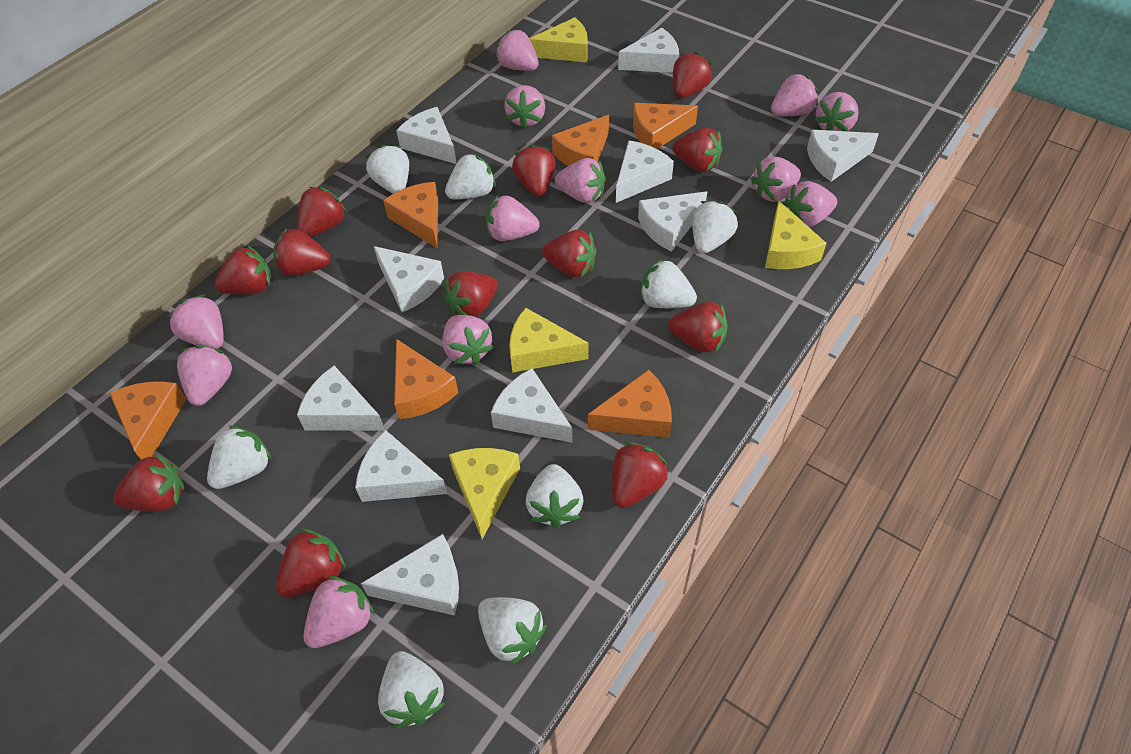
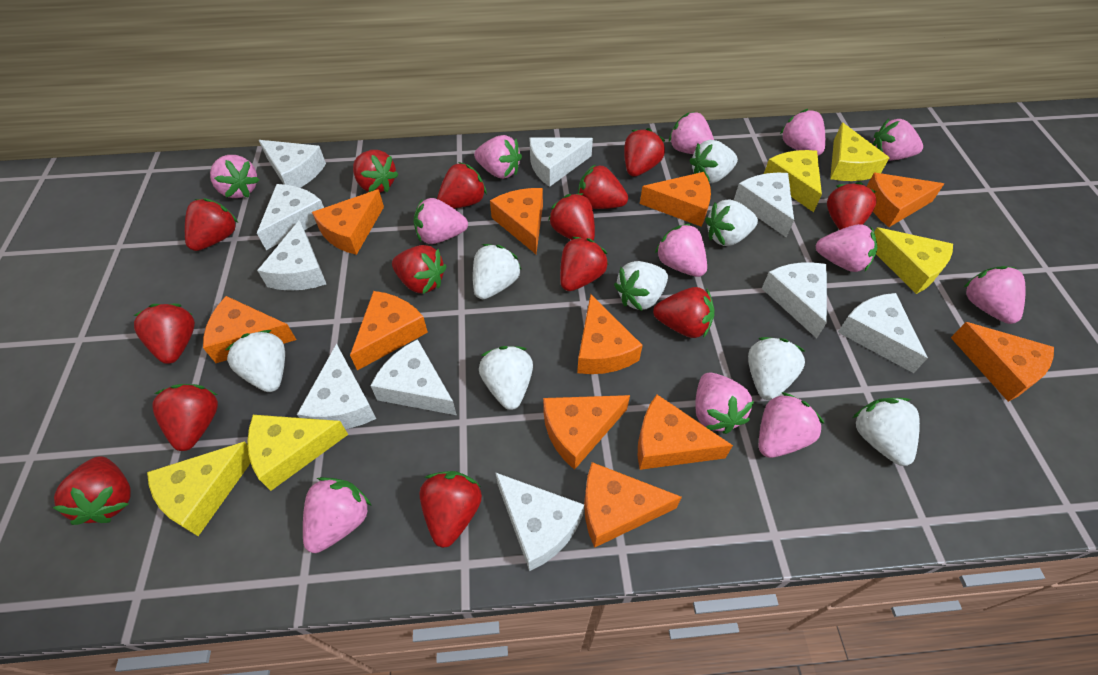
orange cheese: [109,382,187,460] [383,182,438,248] [394,339,458,419] [552,115,609,166] [588,370,672,438] [633,103,698,149] = 6 -> [203,296,296,363] [312,189,384,255] [350,291,428,370] [490,188,543,254] [543,395,630,470] [577,294,643,374] [584,462,682,548] [638,395,733,470] [640,172,711,227] [866,173,944,227] [951,322,1054,402] = 11
red strawberry: [114,454,185,512] [214,245,271,294] [273,229,330,276] [276,529,345,598] [297,187,347,237] [444,271,498,317] [512,145,556,196] [542,230,597,277] [612,442,668,508] [668,302,728,353] [672,128,722,172] [673,52,712,98] = 12 -> [52,456,131,525] [133,304,195,364] [152,384,218,451] [185,198,238,251] [353,150,399,193] [392,245,447,294] [420,471,482,548] [437,162,487,209] [548,193,595,240] [560,237,608,291] [578,164,628,209] [624,128,665,177] [653,287,715,338] [827,182,877,230] = 14
yellow cheese: [449,448,520,539] [509,308,589,373] [529,17,588,62] [765,201,827,269] = 4 -> [147,442,251,536] [247,415,348,491] [764,150,822,212] [830,122,890,181] [874,227,953,294] = 5

